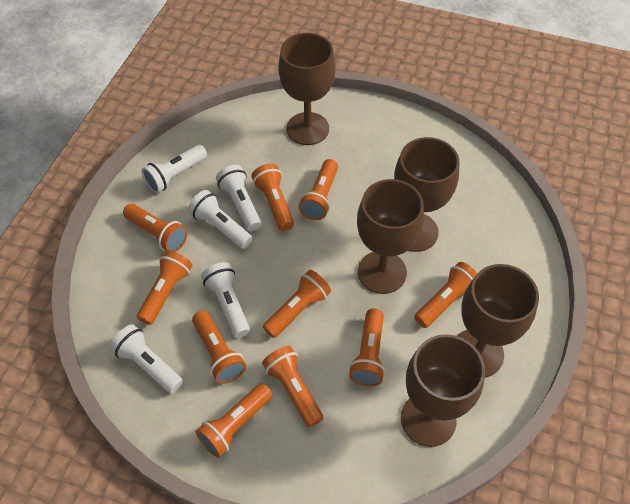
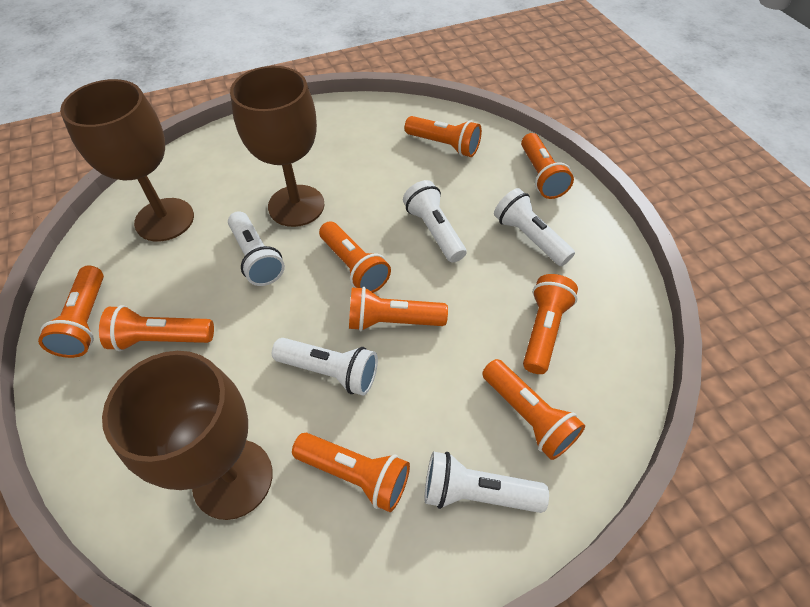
brown goblet: [278,33,336,145] [357,179,424,294] [394,137,459,252] [401,334,485,447] [457,264,539,378] = 5 -> [60,79,194,242] [102,351,273,520] [230,66,324,227] = 3
orange flashlight: [123,204,188,252] [137,250,193,325] [192,310,246,384] [196,383,273,458] [251,164,294,231] [262,346,323,427] [263,270,331,338] [299,159,338,220] [349,309,385,387] [414,262,477,328] = 10 -> [38,266,104,358] [99,305,214,351] [292,433,410,512] [319,221,391,293] [349,287,448,331] [405,116,482,157] [482,359,585,460] [521,133,574,199] [523,274,578,374] = 9

